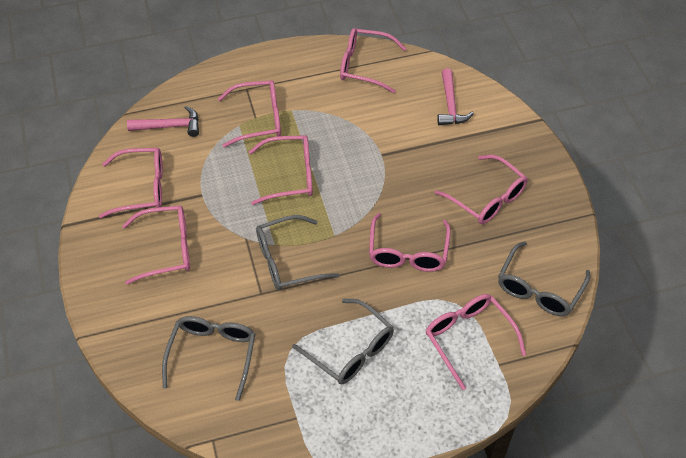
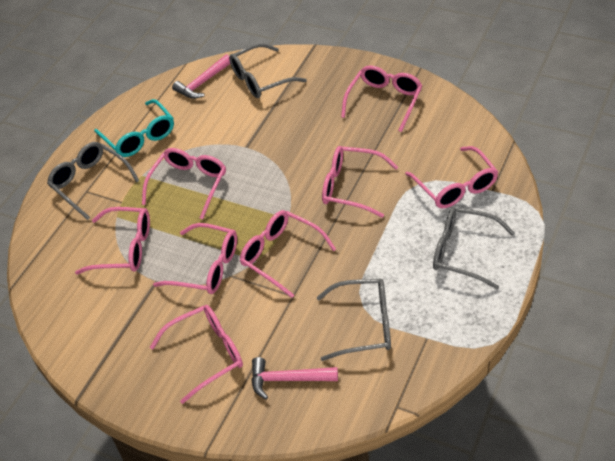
turquoise glasses: none = 0 -> [94,99,174,157] = 1

